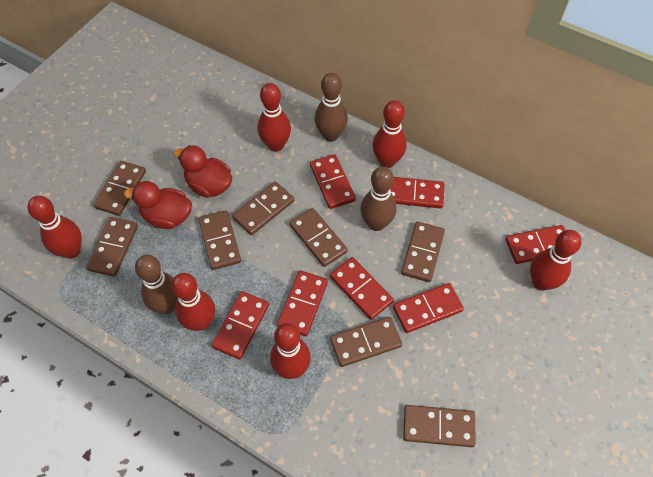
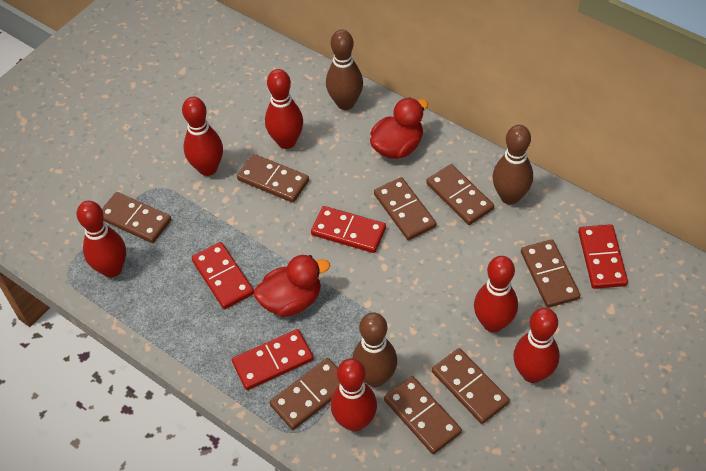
red domino: [211,291,269,360] [277,270,328,336] [310,154,356,209] [330,257,394,320] [390,177,444,209] [393,283,464,333] [506,225,565,264] = 7 -> [192,242,254,309] [232,329,314,390] [311,206,386,253] [578,224,628,289] = 4

